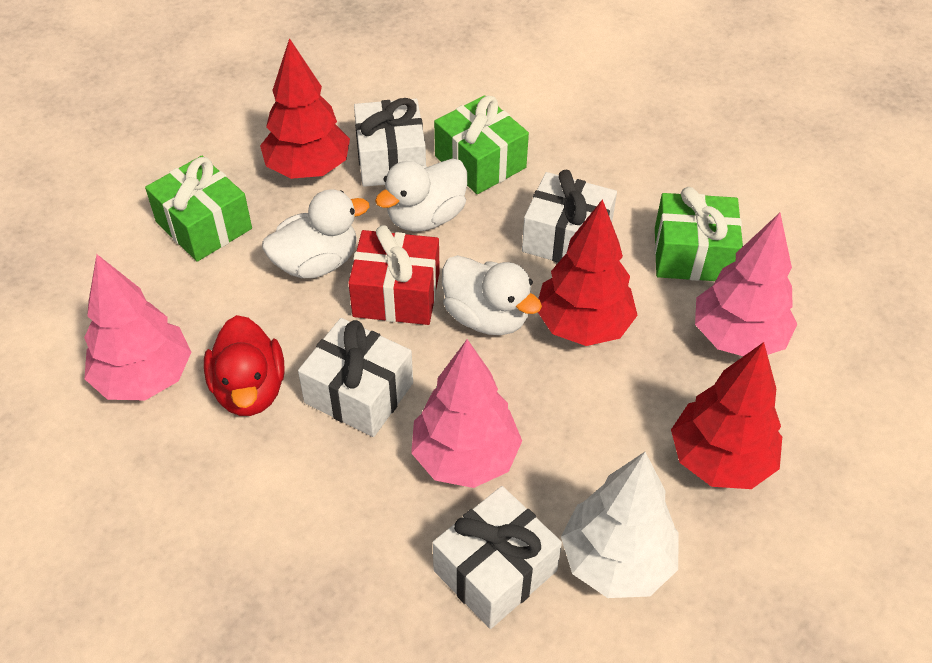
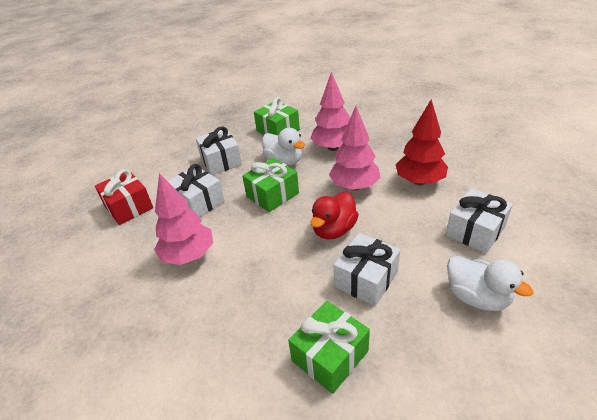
red tree: [260,38,350,179] [538,199,638,346] [671,342,782,489] = 3 -> [395,99,448,185] = 1
white duck: [262,189,370,278] [375,158,467,232] [442,255,542,335] = 3 -> [262,128,305,166] [447,256,533,311] = 2
white tree: [561,452,679,598] = 1 -> none = 0

